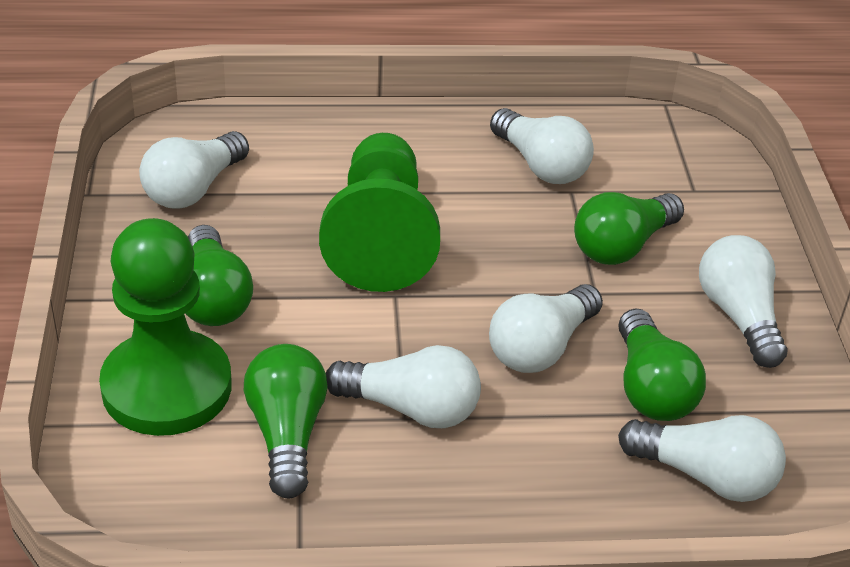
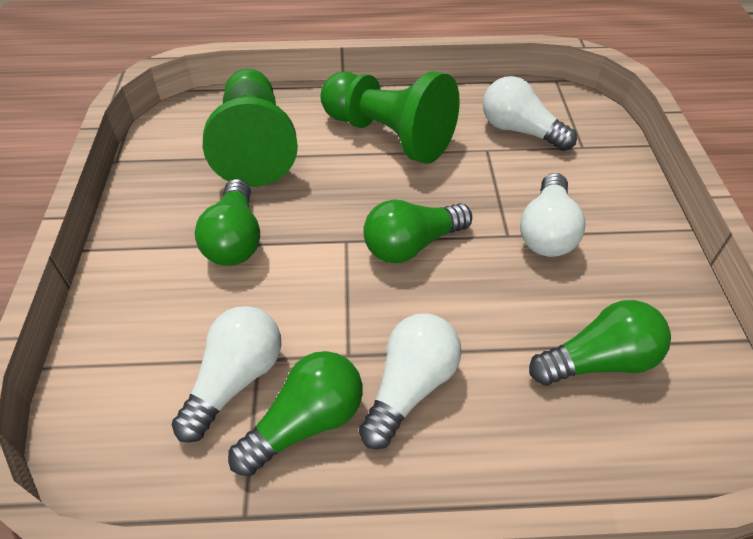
white light bulb: [139,131,249,208] [326,345,481,428] [489,284,603,373] [490,108,594,184] [618,415,786,502] [699,235,787,368] = 6 -> [172,306,281,443] [359,313,462,450] [483,76,577,151] [520,173,585,257] = 4

